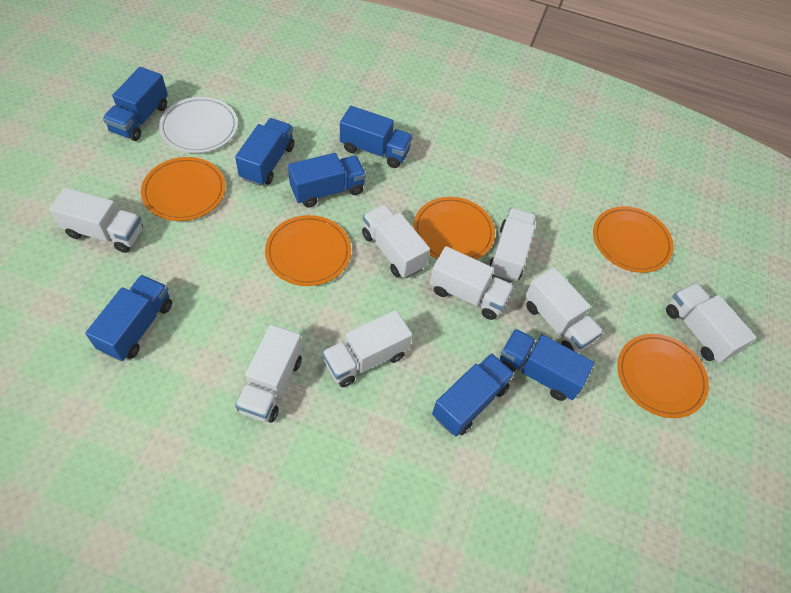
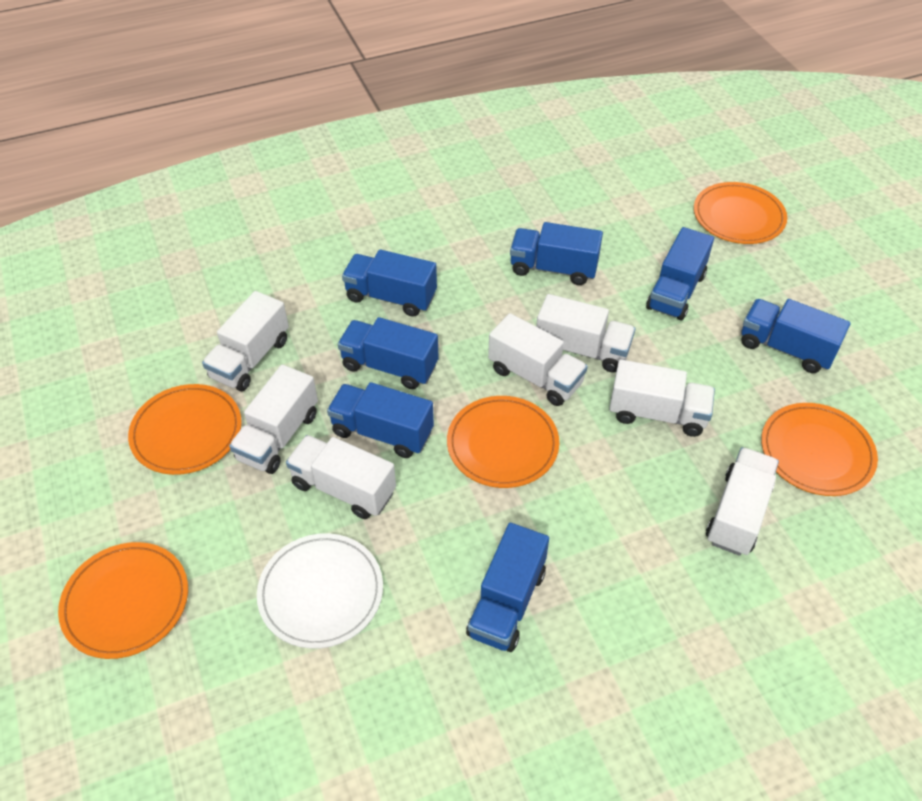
white truck: [49,187,143,253] [235,325,302,423] [322,310,412,387] [362,204,430,279] [430,246,514,320] [489,208,536,283] [525,267,603,353] [666,283,757,363] = 8 -> [202,291,289,391] [229,365,318,474] [286,435,396,519] [488,313,588,406] [536,294,635,373] [609,359,715,437] [706,447,779,556] = 7

